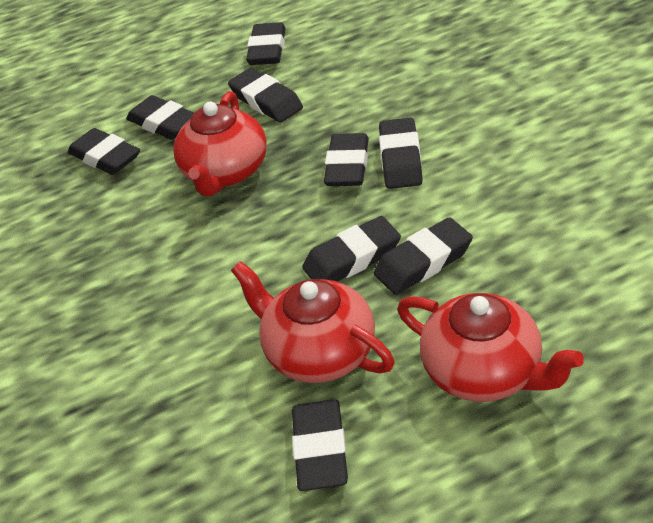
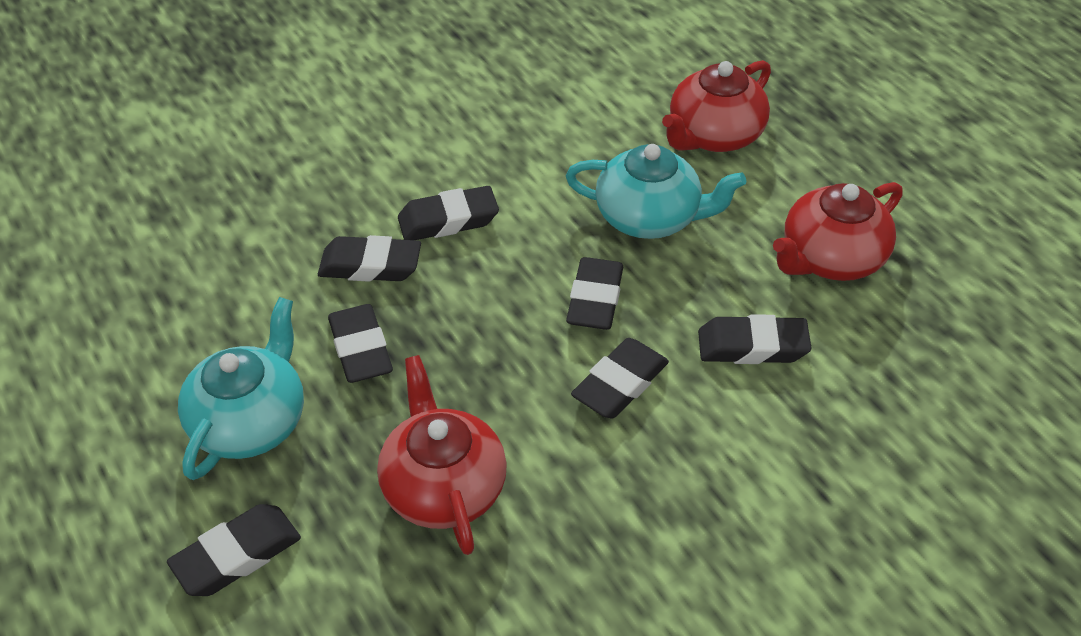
black eraser: [68,128,140,175] [126,95,194,140] [228,68,303,123] [246,22,286,65] [292,399,348,491] [302,216,401,281] [324,133,369,186] [374,217,473,295] [379,118,423,189] = 9 -> [167,504,301,596] [318,235,421,282] [328,304,393,383] [398,186,499,240] [566,257,623,330] [571,338,669,418] [698,314,812,364] = 7
turquoise teapot: none = 0 -> [178,297,304,480] [566,144,746,239] = 2

